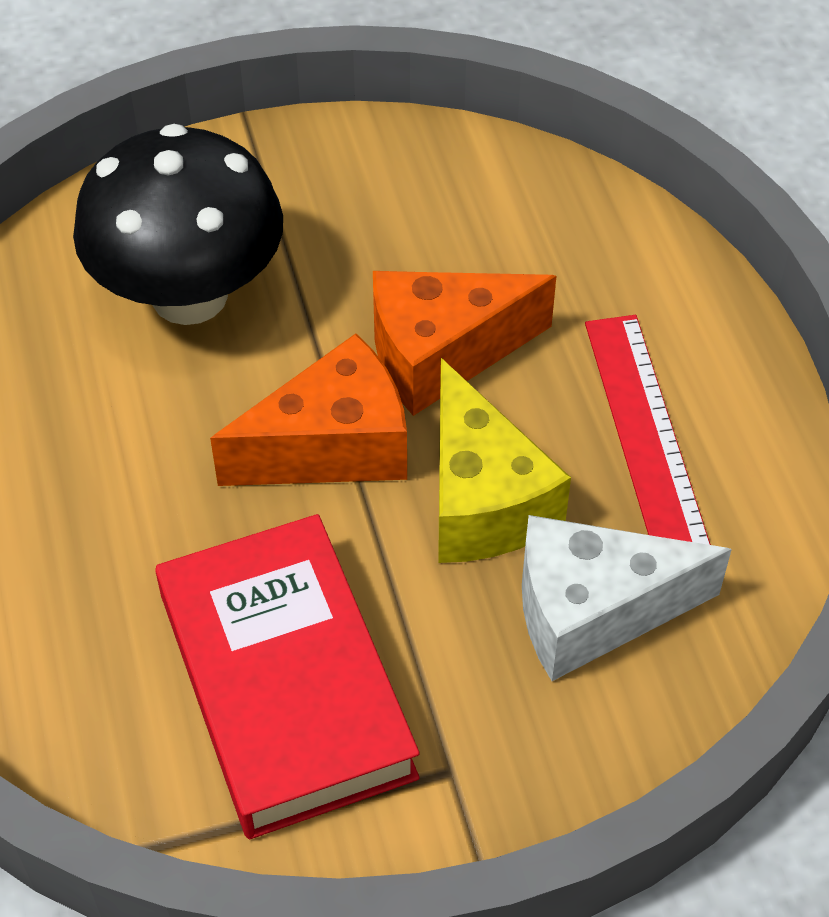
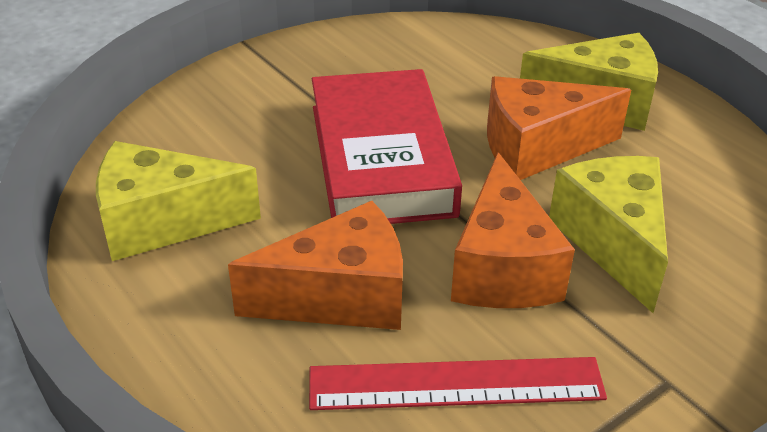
black mushroom: [73,124,283,325] = 1 -> none = 0
orange cheese: [210,333,407,486] [373,271,556,416] = 2 -> [228,201,403,330] [451,152,575,308] [487,76,631,180] = 3
white cheese: [522,515,732,681] = 1 -> none = 0
yellow cheese: [438,358,571,563] = 1 -> [96,141,261,261] [520,33,658,131] [549,156,668,313] = 3

